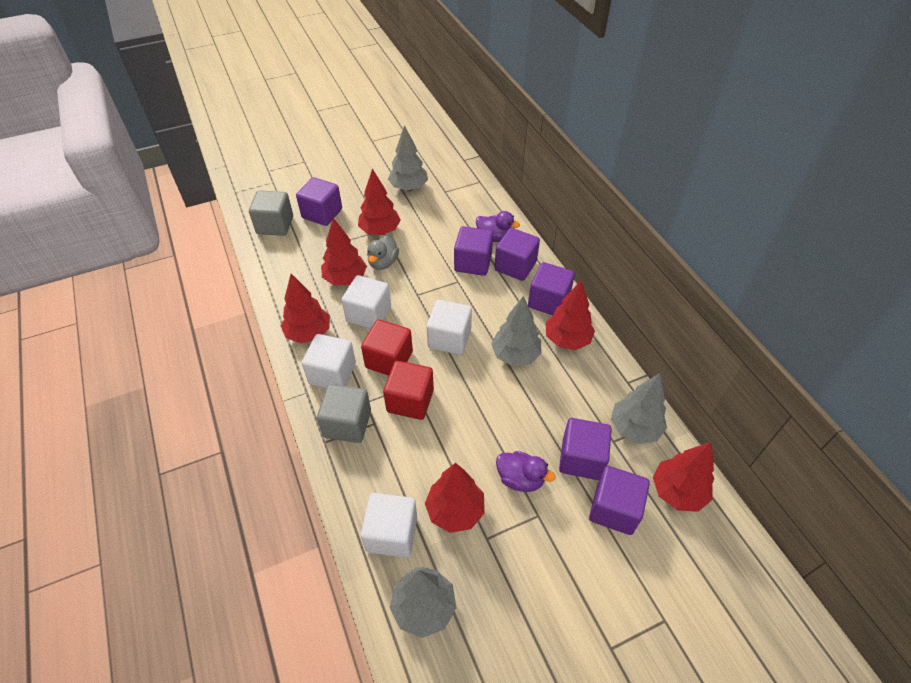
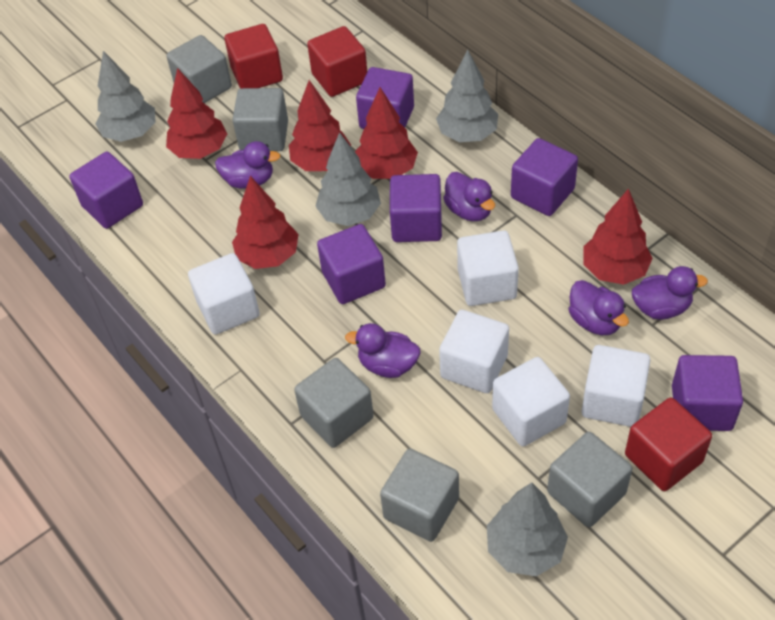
grey cube: [249,190,293,236] [317,384,371,443] = 2 -> [166,35,232,103] [232,88,288,151] [294,358,374,448] [380,449,459,542] [547,432,632,527] = 5
grey duck: [367,234,399,270] = 1 -> none = 0
purple duck: [476,211,520,242] [496,451,556,492] = 2 -> [215,141,280,189] [345,323,421,378] [443,172,495,221] [568,280,629,335] [632,266,708,320] = 5
red cube: [361,319,413,375] [383,361,434,420] = 2 -> [224,24,283,89] [307,26,367,97] [625,397,712,491] = 3
red tree: [281,274,330,343] [321,218,367,285] [358,169,401,235] [425,463,485,533] [545,281,595,350] [653,442,714,512] = 6 -> [166,68,227,159] [232,176,299,269] [289,80,351,171] [355,87,418,179] [583,188,653,285] = 5
white cube: [302,334,356,388] [342,275,391,329] [361,493,417,558] [427,300,472,355] = 4 -> [188,253,260,335] [439,310,509,393] [457,230,519,306] [492,357,570,446] [582,345,650,427] = 5

